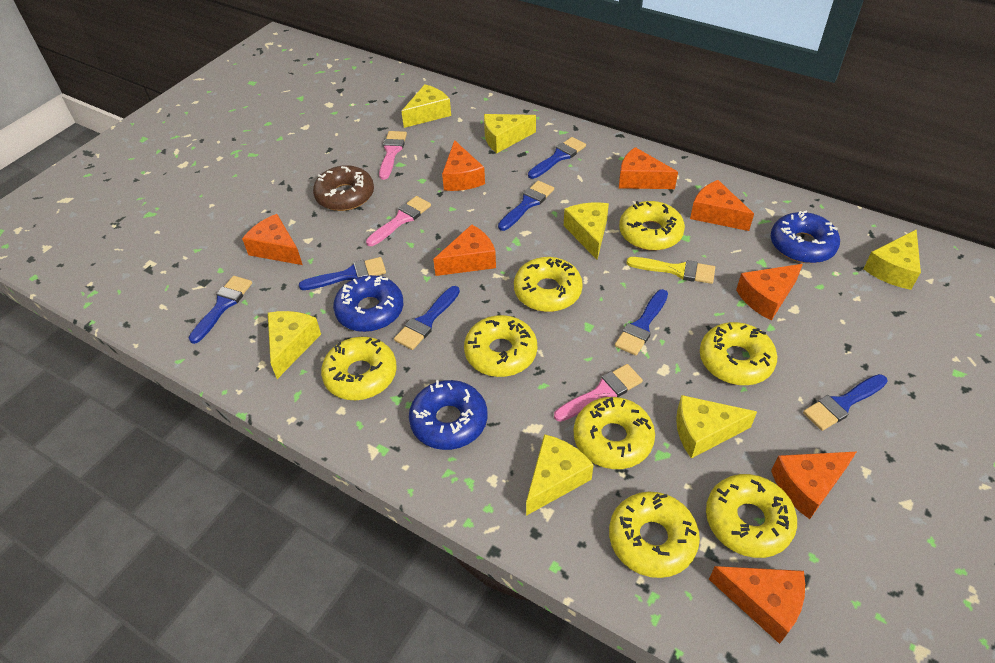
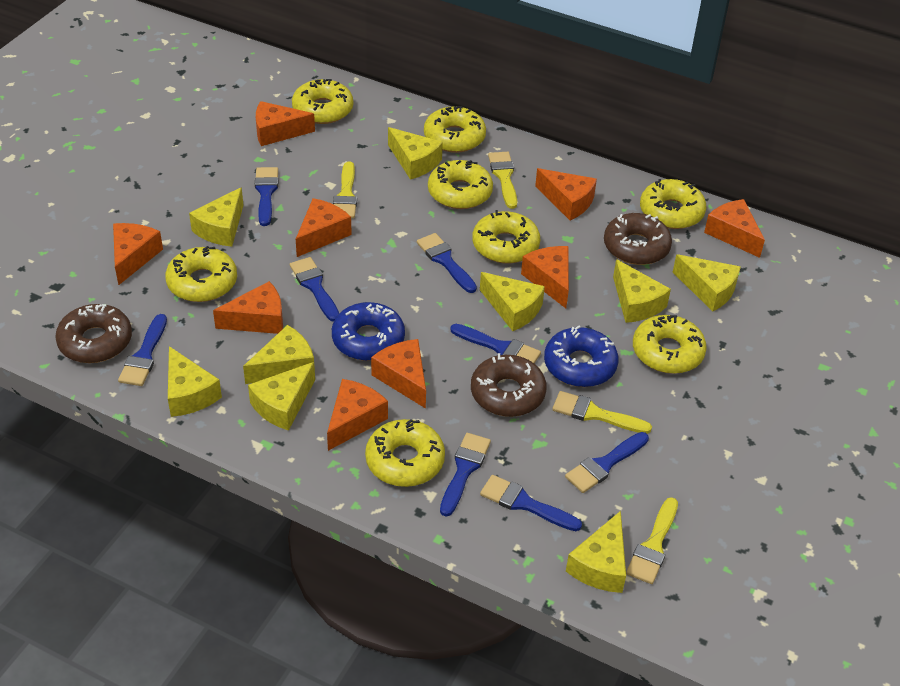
blue brush: [189,276,252,344] [299,257,386,290] [394,286,460,350] [498,181,554,231] [528,137,586,179] [615,289,668,356] [803,374,888,431] = 7 -> [118,314,167,386] [255,167,278,226] [290,257,339,322] [417,233,477,293] [440,433,491,516] [450,324,541,364] [480,475,582,531] [565,432,649,493] = 8
blue donut: [333,275,403,332] [409,380,487,450] [771,211,840,263] = 3 -> [332,302,405,361] [544,326,619,387] = 2
brown donut: [313,165,374,211] = 1 -> [55,304,132,363] [471,353,546,417] [604,213,672,265] = 3
orange cheese: [242,214,302,265] [433,224,496,276] [442,140,485,191] [619,147,678,189] [690,180,754,231] [709,566,805,644] [736,264,803,320] [771,452,856,519] = 8 -> [113,223,163,285] [213,281,283,334] [256,101,315,146] [296,198,352,257] [327,379,388,451] [371,339,426,409] [521,246,569,308] [535,168,597,220] [704,199,765,258] = 9
pink brush: [366,196,431,246] [379,131,407,180] [554,364,643,422] = 3 -> none = 0
yellow brush: [626,257,715,284] = 1 -> [333,161,357,218] [488,152,517,209] [552,391,652,434] [626,497,678,584] = 4
yellow cheese: [268,311,321,379] [401,84,451,128] [484,114,536,153] [526,434,594,516] [564,202,609,260] [676,395,757,458] [863,229,921,290] = 7 -> [168,346,222,417] [189,187,244,247] [243,325,314,384] [248,362,315,431] [388,127,443,180] [480,272,545,331] [566,511,626,593] [613,259,671,323] [673,254,741,311] = 9

